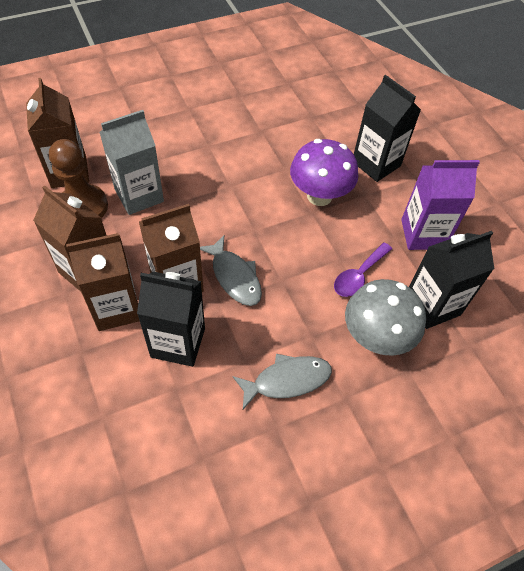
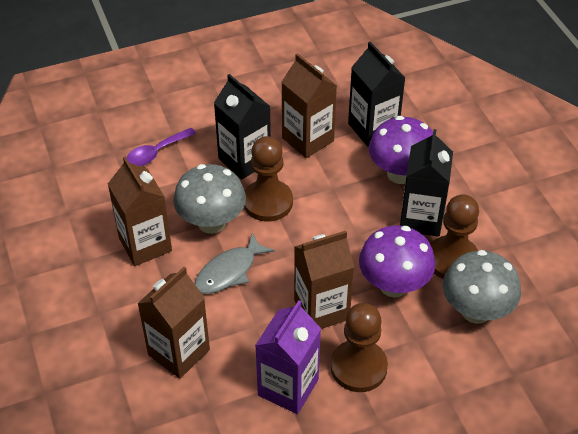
brown pawn: [49,139,108,218] = 1 -> [244,136,293,222] [331,303,388,392] [430,194,479,279] = 3
grey carton: [99,110,164,215] = 1 -> none = 0
grey fish: [200,235,262,306] [233,354,332,409] = 2 -> [195,233,275,294] = 1
grey mushroom: [345,279,426,356] = 1 -> [173,164,246,234] [443,250,521,324] = 2
purple mushroom: [290,139,358,206] = 1 -> [359,225,435,298] [369,116,433,184] = 2

